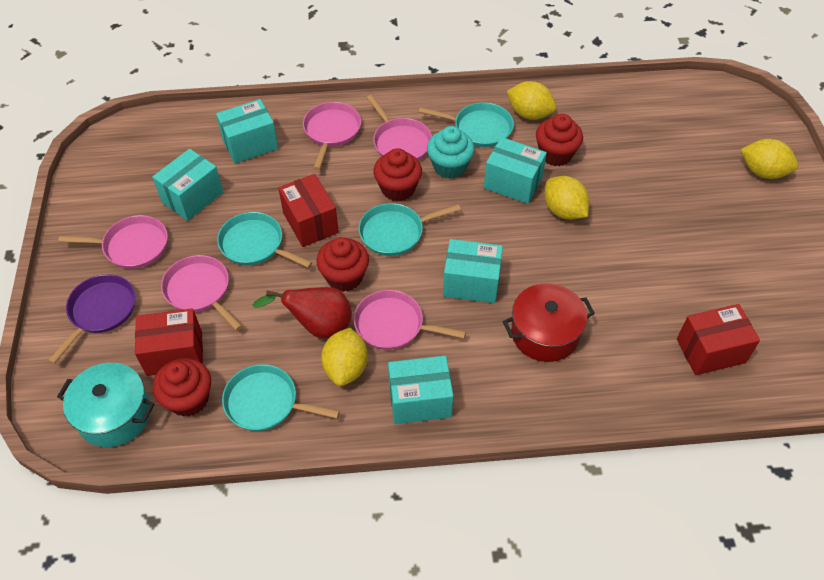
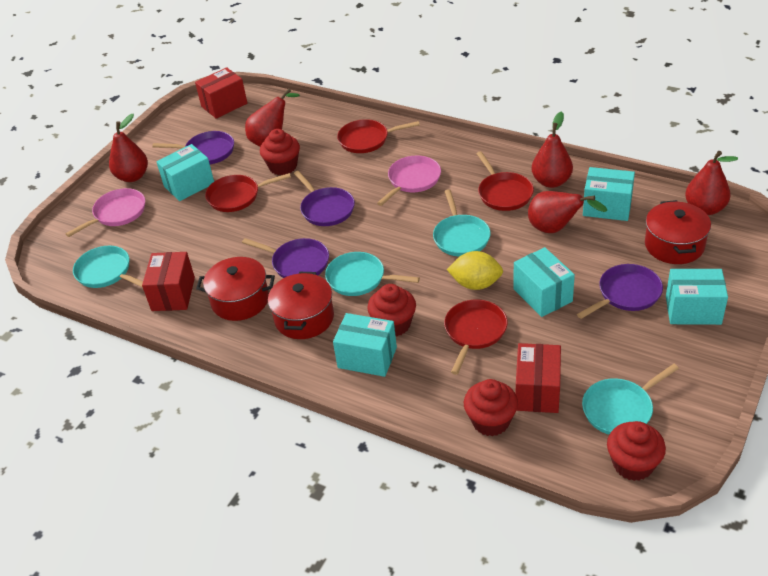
pink pan: [58,215,168,269] [161,255,242,331] [303,102,361,170] [354,290,466,350] [367,95,432,160] = 5 -> [65,188,145,237] [377,156,441,206] = 2
purple pan: [48,274,135,364] = 1 -> [152,131,234,164] [242,238,329,278] [294,171,355,226] [577,264,663,319] = 4
red pan: none = 0 -> [205,173,291,212] [337,119,420,153] [444,300,507,375] [477,151,534,211] = 4
red pear: [252,287,352,338] = 1 -> [109,114,148,182] [245,88,300,147] [528,191,607,233] [532,111,573,188] [685,151,738,215] = 5
red pot: [503,283,595,362] = 1 -> [196,257,275,321] [268,272,334,339] [645,200,711,264] = 3
turquoise cupcake: [427,126,475,179] = 1 -> none = 0
turquoise pot: [57,363,155,447] = 1 -> none = 0
yellow lemon: [321,328,368,386] [507,81,556,120] [544,176,589,220] [741,139,798,179] = 4 -> [447,251,503,290] = 1

